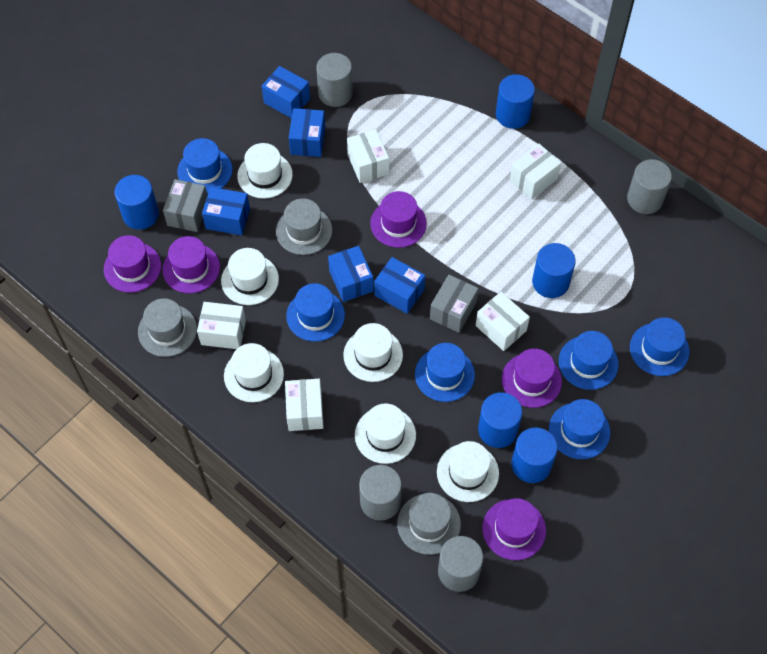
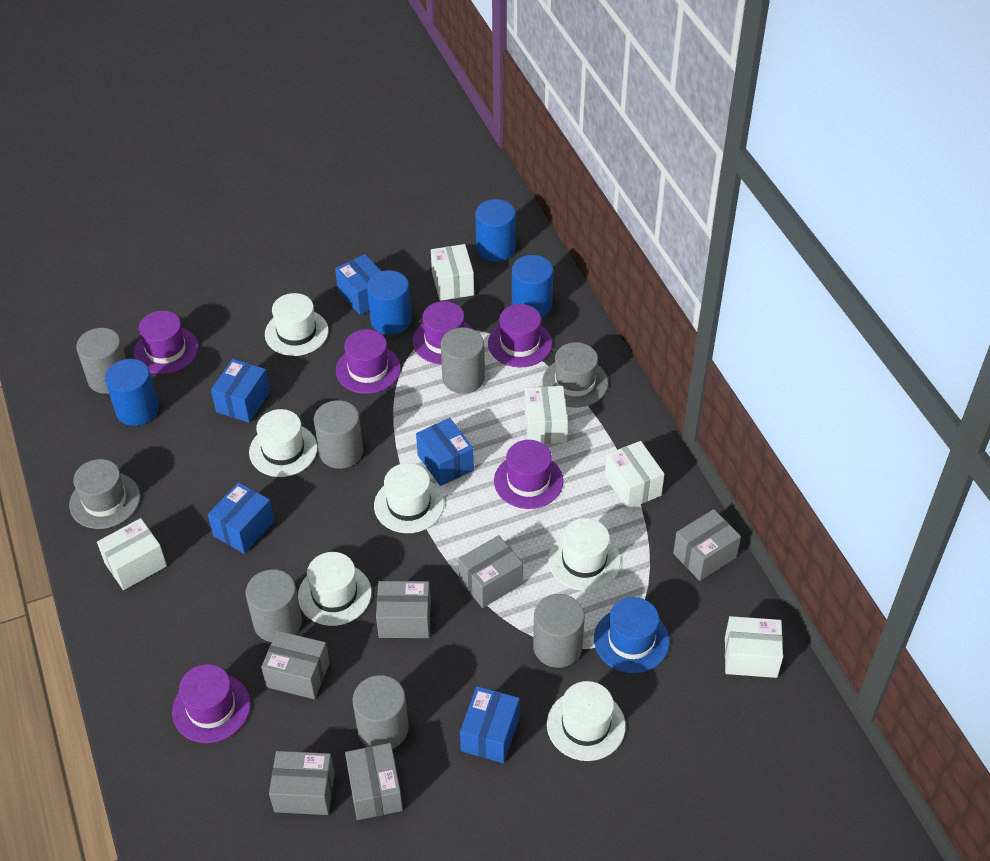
blue cylinder: [115,175,159,230] [478,392,522,448] [496,74,535,129] [511,427,558,483] [532,243,576,298] = 5 -> [105,359,159,426] [367,270,411,335] [475,199,516,262] [512,255,553,317] = 4
blue hat: [177,138,233,193] [286,283,345,342] [415,343,475,402] [549,399,610,459] [559,331,619,390] [630,317,689,376] = 6 -> [594,597,670,673] = 1
grey box: [163,179,207,232] [430,275,479,333] = 2 -> [261,631,330,699] [269,751,335,815] [345,743,403,820] [376,581,431,638] [458,535,523,608] [673,509,741,581] = 6
grey cylinder: [316,53,353,107] [359,465,402,521] [438,536,483,592] [627,159,672,214] = 4 -> [76,328,126,394] [246,569,302,642] [314,400,363,469] [352,675,409,749] [441,327,485,394] [533,594,585,668] = 6
grey hat: [138,298,197,357] [276,198,332,255] [397,493,461,555] = 3 -> [69,459,140,529] [542,342,608,407] = 2
purple hat: [104,235,161,293] [162,236,220,294] [370,191,427,248] [482,498,546,560] [502,348,562,408] = 5 -> [134,311,199,374] [172,664,251,743] [336,329,401,394] [413,301,472,364] [488,304,552,367] [494,440,563,509] = 6

